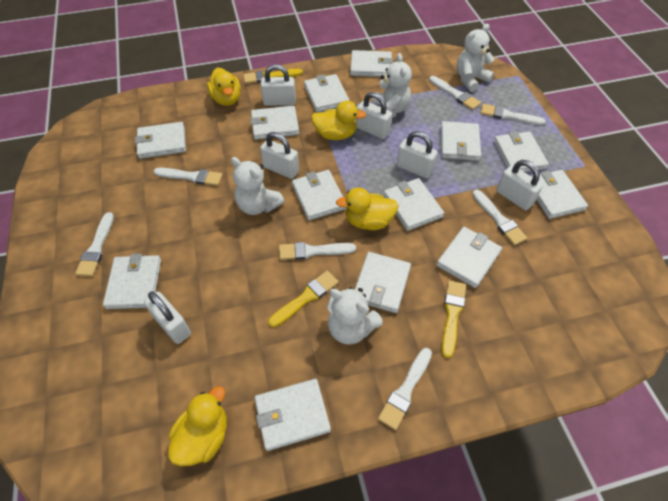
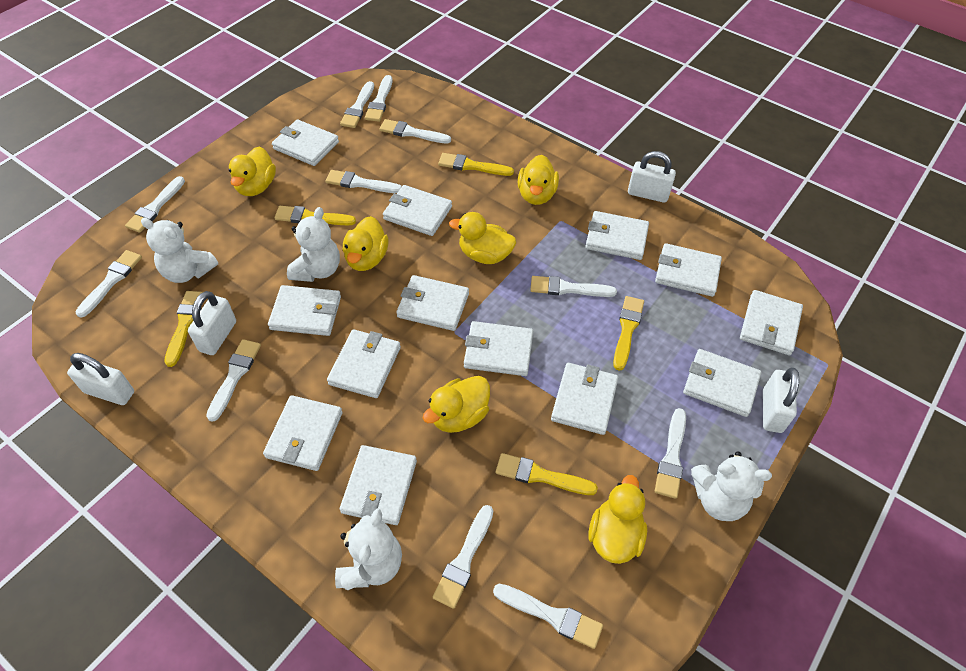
white brush: [75,212,114,277] [154,168,223,186] [279,242,356,260] [378,348,432,430] [429,76,481,110] [472,190,527,246] [480,104,546,125] = 7 -> [75,250,142,318] [125,176,185,233] [206,339,261,422] [326,170,402,193] [340,81,374,128] [365,75,392,122] [379,119,451,144] [433,505,493,609] [493,584,603,649] [530,276,617,297] [655,408,686,499] = 11
white padlock: [144,291,191,344] [260,64,296,106] [260,132,299,179] [356,92,392,139] [397,131,438,178] [496,160,543,210] = 6 -> [67,353,134,405] [188,291,236,355] [628,151,676,203] [763,368,799,433] = 4
yellow brush: [243,69,303,84] [268,271,339,327] [441,281,466,358] = 3 -> [164,291,203,367] [275,206,356,225] [438,153,514,176] [496,453,598,495] [613,296,644,371] = 5
yellow duck: [168,386,227,466] [207,67,241,106] [311,101,366,140] [336,187,399,230] = 4 -> [229,147,276,196] [343,216,389,271] [422,376,490,433] [449,212,516,264] [518,155,559,205] [588,475,647,564] = 6

